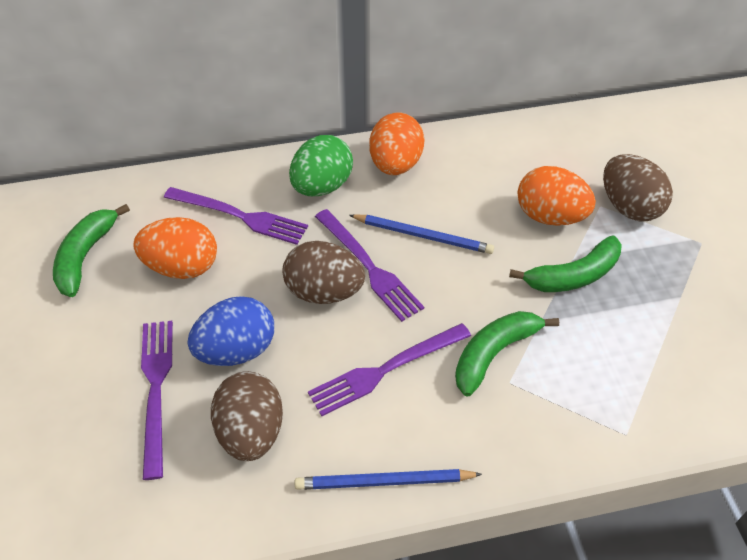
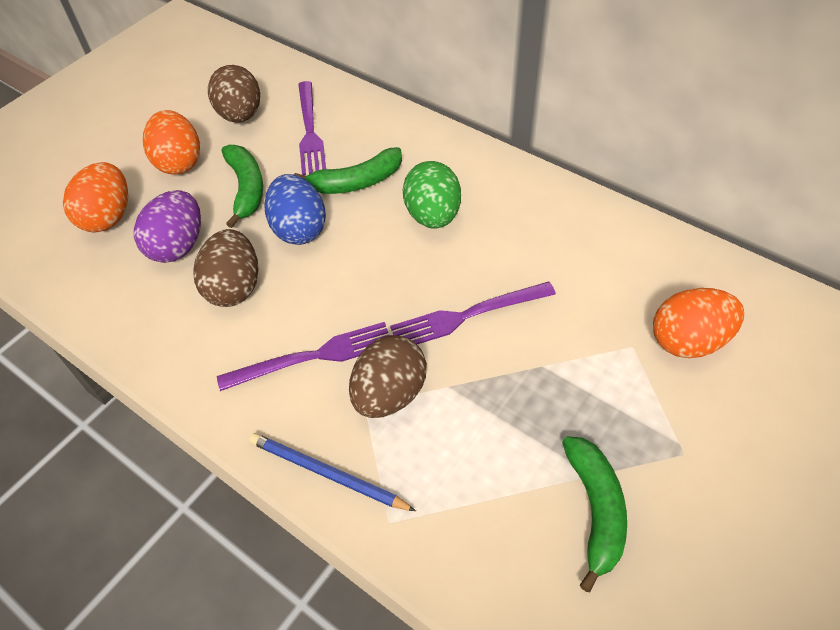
blue pencil: [295,469,482,490] [349,214,494,254] = 2 -> [249,433,416,511] = 1
purple egg: none = 0 -> [134,190,201,263] = 1
purple fork: [141,321,173,480] [164,187,308,245] [308,323,471,416] [315,209,424,322] = 4 -> [217,322,390,391] [298,81,326,175] [390,282,556,344] = 3

